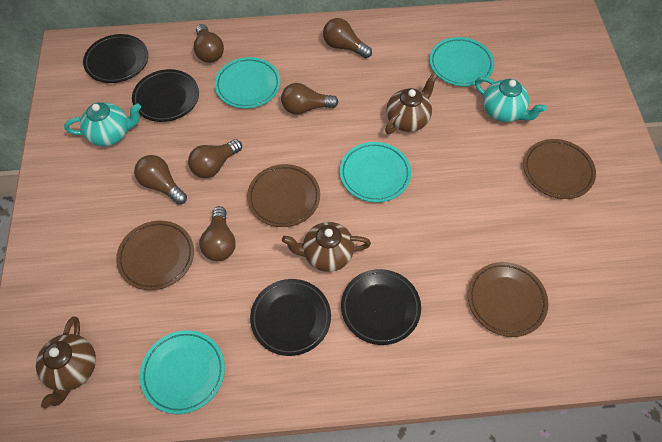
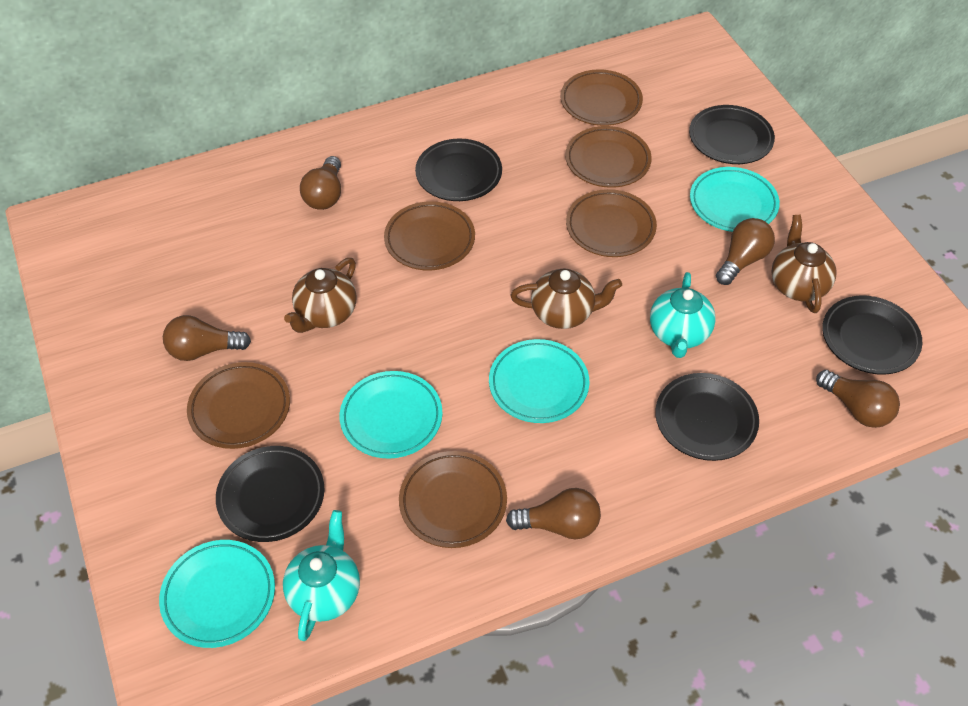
black plate: [83,34,148,83] [132,69,199,122] [250,279,331,356] [341,269,421,345] = 4 -> [216,446,324,542] [415,139,502,201] [655,373,759,461] [689,105,775,164] [822,295,922,375] = 5
brown light bulb: [134,155,187,205] [188,139,242,178] [194,24,224,63] [199,206,236,261] [281,83,339,115] [323,18,372,58] = 6 -> [163,315,251,361] [300,156,341,210] [506,488,601,540] [716,218,775,285] [816,370,900,428] = 5
brown plate: [116,221,194,290] [247,164,320,227] [468,262,548,337] [523,139,596,199] = 4 -> [187,362,290,449] [384,201,475,270] [399,451,507,548] [561,70,643,126] [565,126,652,188] [566,189,657,257] = 6

